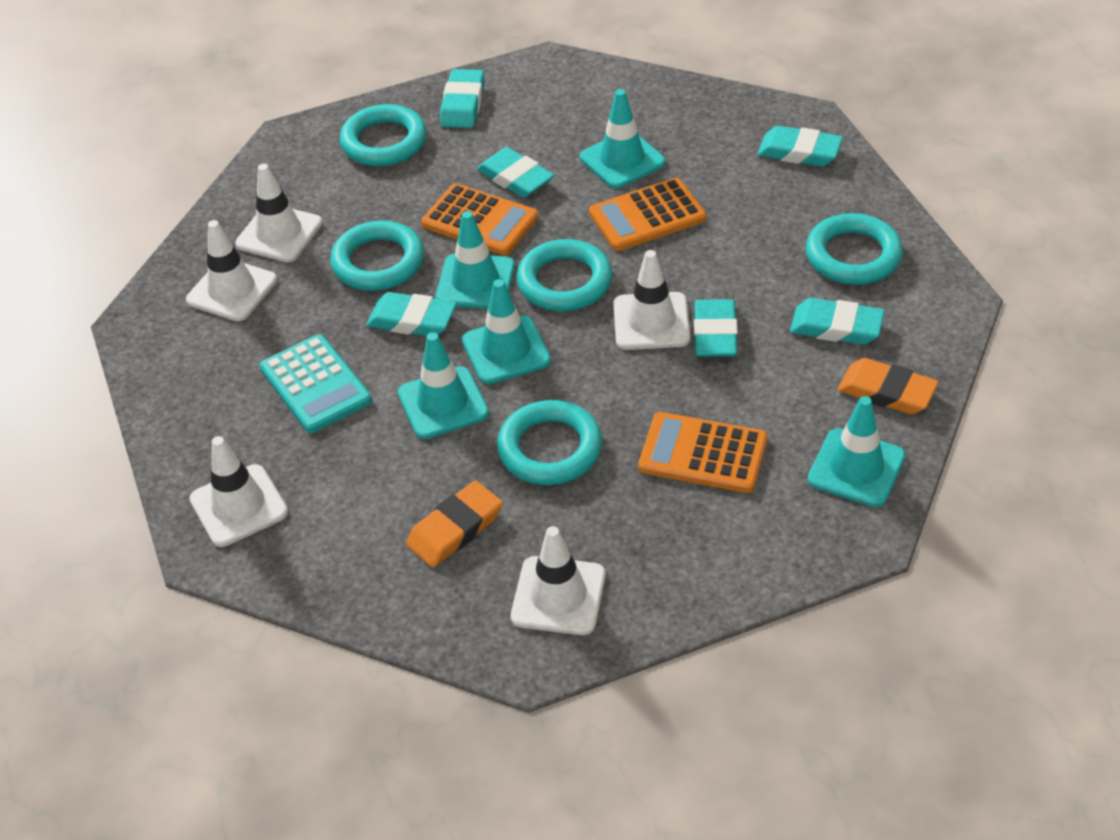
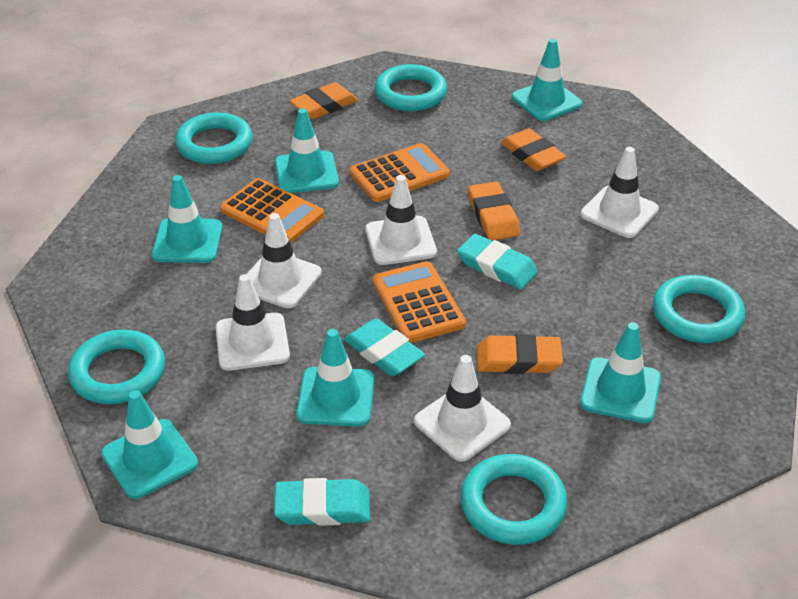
orange eraser: [406,481,503,567] [837,358,939,414] = 2 -> [290,82,358,119] [468,182,520,241] [477,334,563,374] [501,128,566,171] = 4
turquoise calculator: [259,334,372,433] = 1 -> none = 0
turquoise eraser: [366,292,456,336] [440,69,484,128] [477,147,554,198] [694,299,738,357] [757,126,843,166] [790,298,885,345] = 6 -> [274,478,370,526] [344,318,425,376] [457,234,538,290] = 3
turquoise traffic cone: [398,332,489,439] [435,211,515,309] [462,279,551,384] [580,89,665,189] [808,396,905,507] = 5 -> [101,390,198,499] [152,175,222,263] [275,108,339,193] [296,329,375,427] [512,39,582,121] [580,322,661,423] = 6

